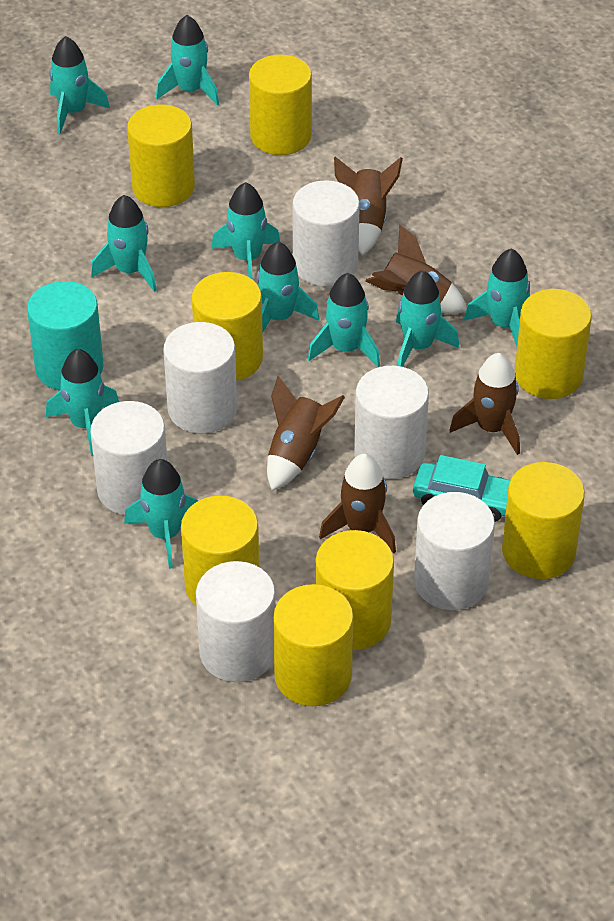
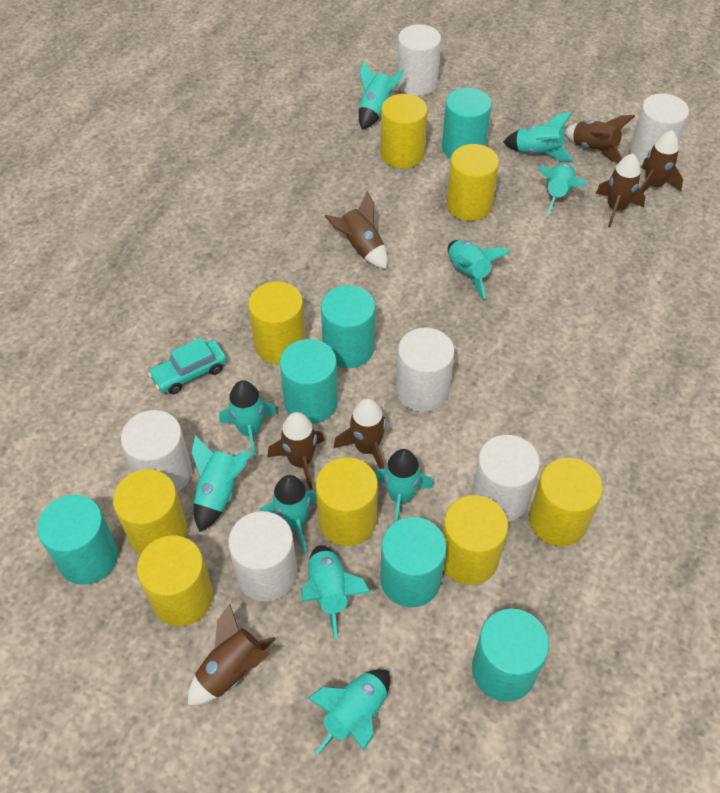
brown rocket: [267,376,345,491] [319,454,396,554] [334,157,403,255] [366,225,467,314] [449,353,520,455] = 5 -> [188,603,276,705] [267,412,324,490] [325,191,388,269] [333,399,386,469] [564,115,635,163] [596,154,645,227] [640,130,683,193] = 7
turquoise cylinder: [27,281,104,391] = 1 -> [37,495,118,585] [279,339,338,424] [321,285,375,368] [380,517,447,607] [442,88,492,159] [472,609,549,702] = 6

